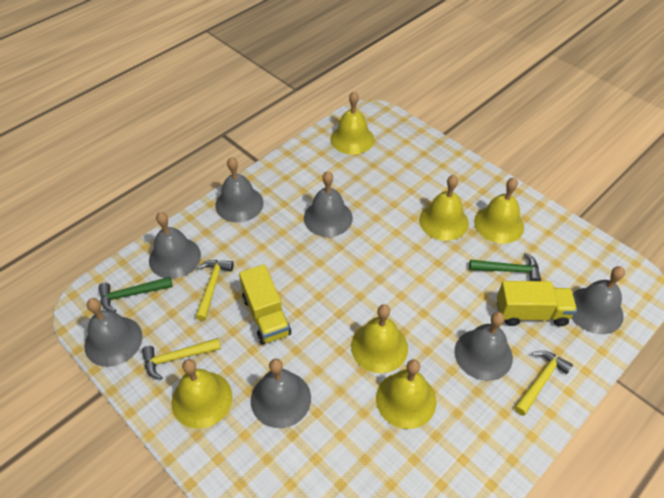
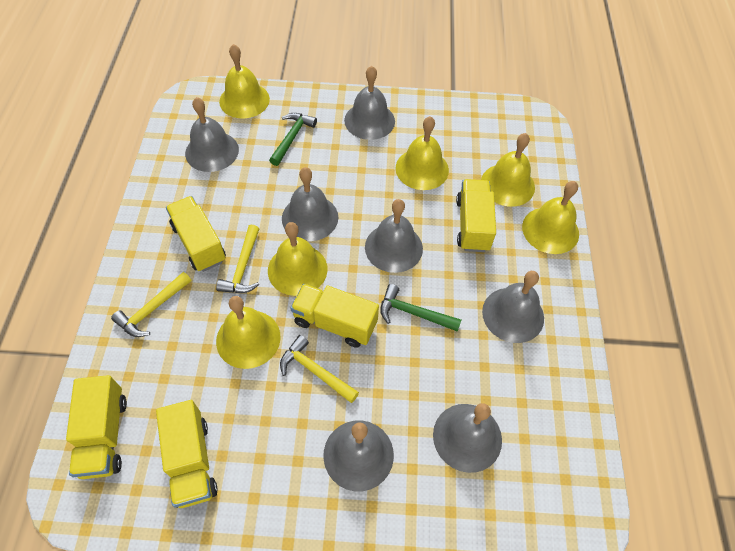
yellow truck: [239,264,291,344] [497,281,577,326] = 2 -> [66,375,127,479] [156,400,218,508] [166,196,226,272] [291,284,379,348] [456,179,496,252] = 5

